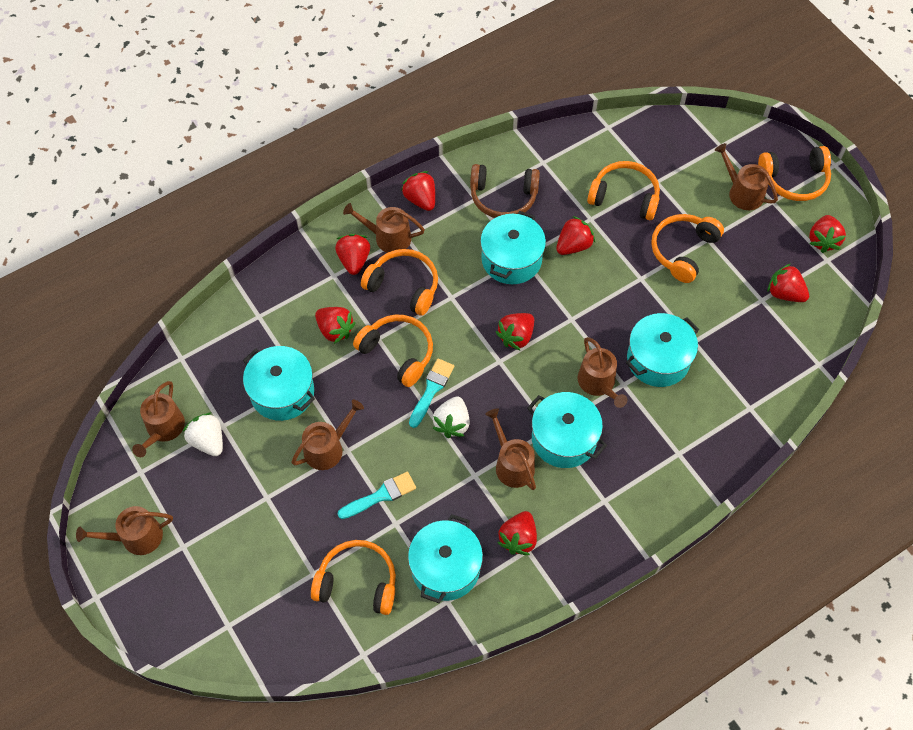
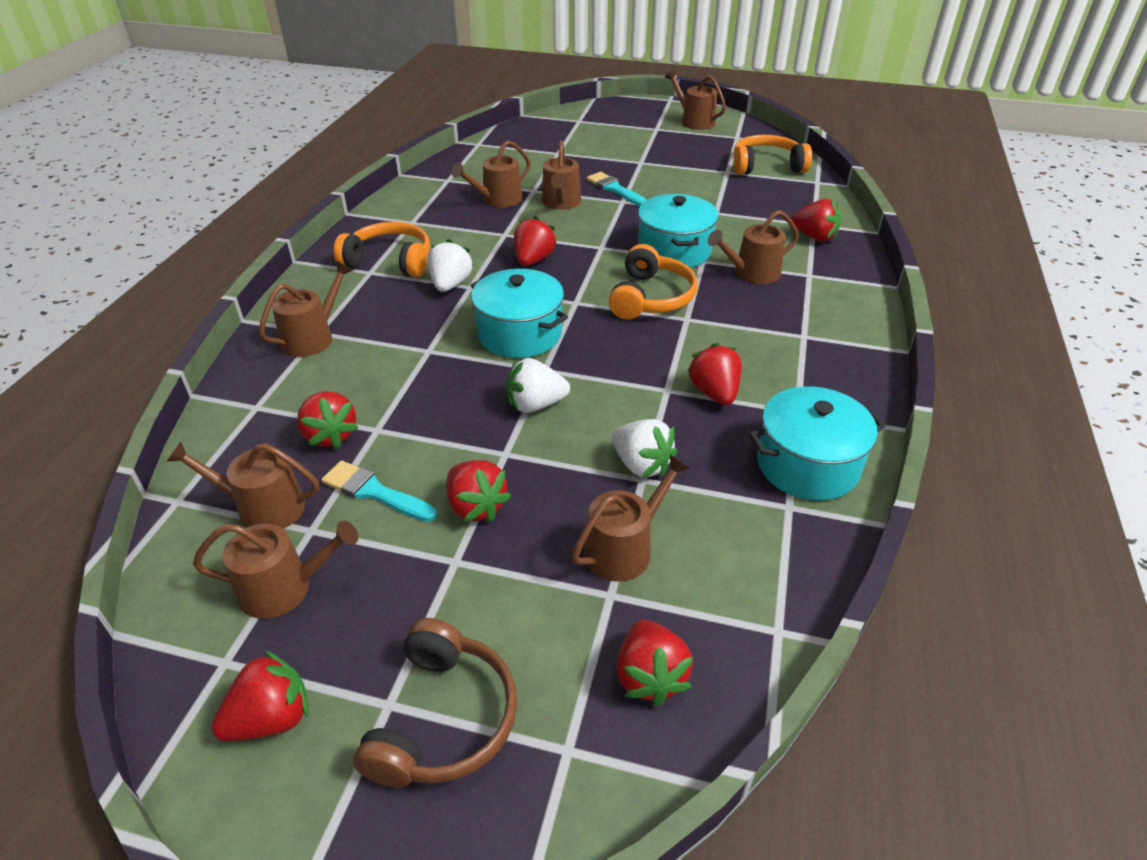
brown watering can: [76,506,173,555] [132,381,185,457] [291,400,364,470] [343,203,425,253] [485,408,536,490] [578,337,627,408] [715,143,778,210] = 7 -> [166,442,319,529] [193,521,358,619] [259,261,353,357] [452,140,531,207] [542,141,581,210] [571,455,690,582] [665,70,726,130] [708,210,799,284] = 8
orange headphones: [311,540,396,615] [353,315,433,387] [361,249,438,316] [587,161,660,220] [651,214,724,283] [758,146,831,201] = 6 -> [334,222,430,278] [608,244,697,319] [734,135,812,175] = 3
red strawberry: [315,307,356,344] [335,234,370,275] [401,171,435,211] [496,313,534,350] [497,511,537,555] [556,216,595,255] [768,263,809,302] [809,215,846,253] = 8 -> [212,650,309,741] [297,391,359,449] [446,460,511,522] [514,216,557,266] [617,619,693,706] [687,343,742,405] [791,199,841,241] = 7
turquoise pot: [243,346,315,421] [408,514,483,603] [480,211,546,284] [527,392,607,468] [626,313,699,387] = 5 -> [471,269,568,358] [638,194,719,268] [749,386,886,501] = 3
white strawberry: [183,413,223,456] [433,396,470,438] = 2 -> [428,239,473,292] [507,358,570,413] [612,419,677,478] = 3

